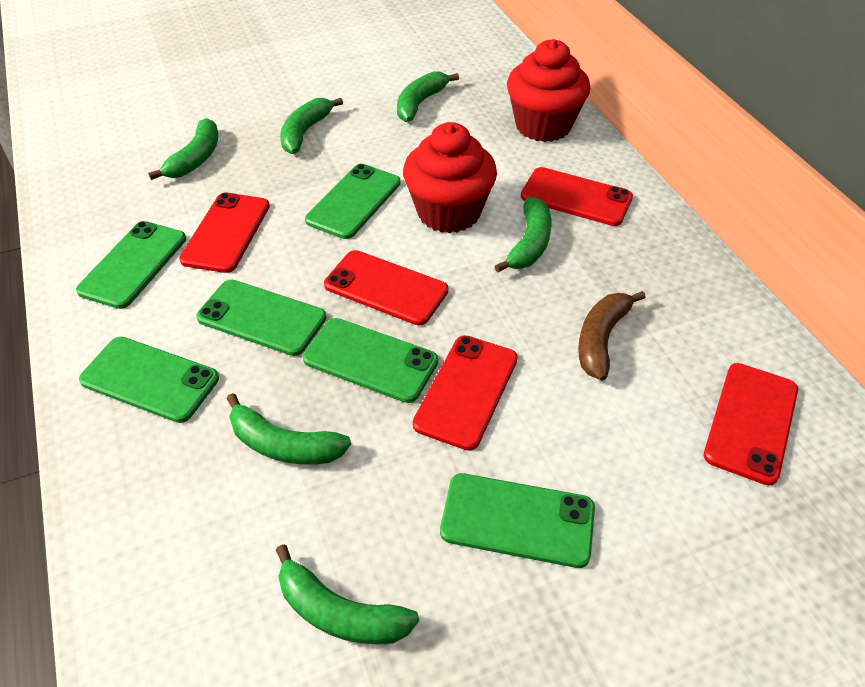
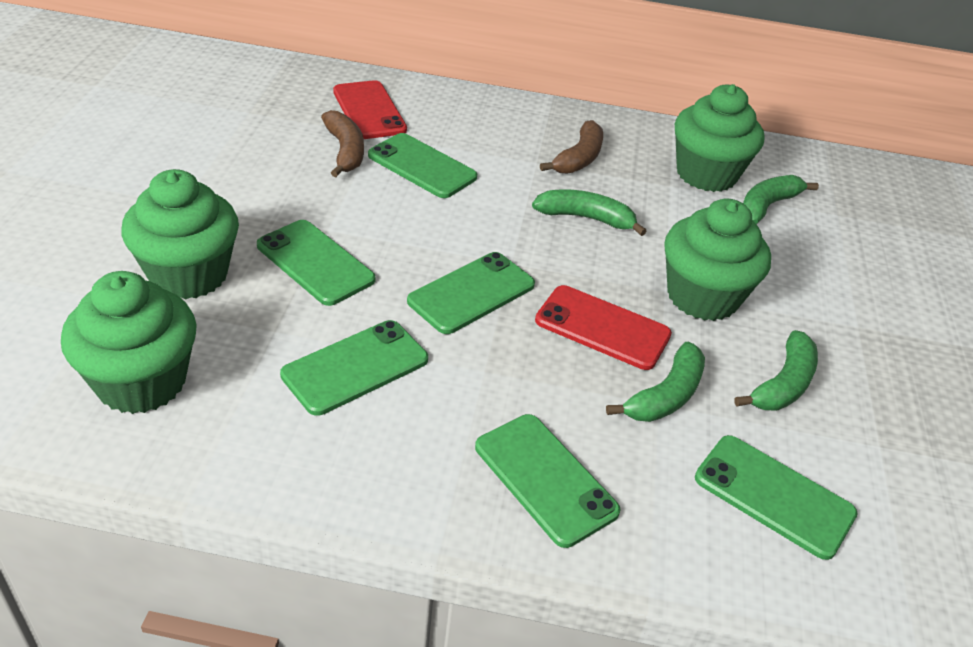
brown banana: [578,291,646,381] = 1 -> [321,110,364,177] [540,120,603,174] = 2
green banana: [148,118,218,180] [227,393,351,464] [276,544,419,644] [280,98,343,154] [397,71,459,122] [494,197,552,272] = 6 -> [532,190,646,236] [606,342,705,422] [734,330,818,411] [743,175,819,224] = 4
green cupcake: none = 0 -> [61,271,197,414] [121,169,239,299] [664,198,771,321] [675,84,764,192] = 4
red cupcake: [403,122,497,233] [507,39,590,142] = 2 -> none = 0
red phone: [179,192,270,273] [324,250,448,325] [413,335,518,451] [521,167,633,226] [704,363,798,486] = 5 -> [333,80,407,139] [535,285,672,370] = 2

